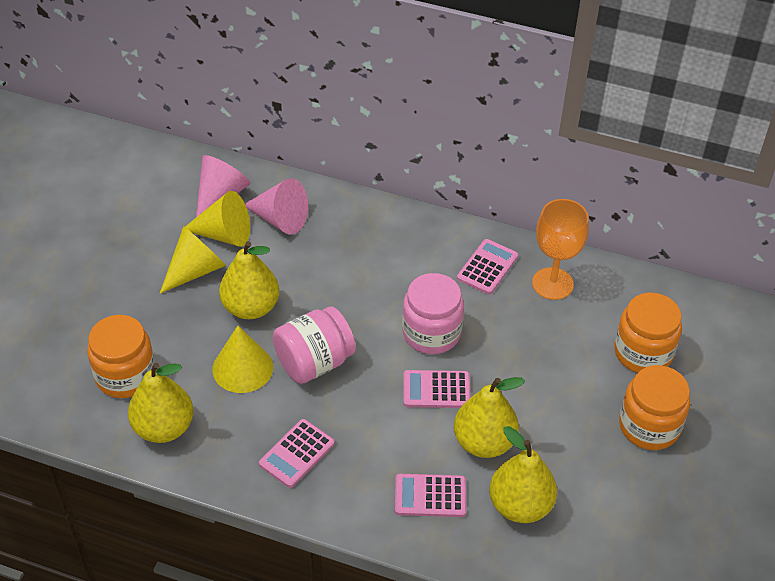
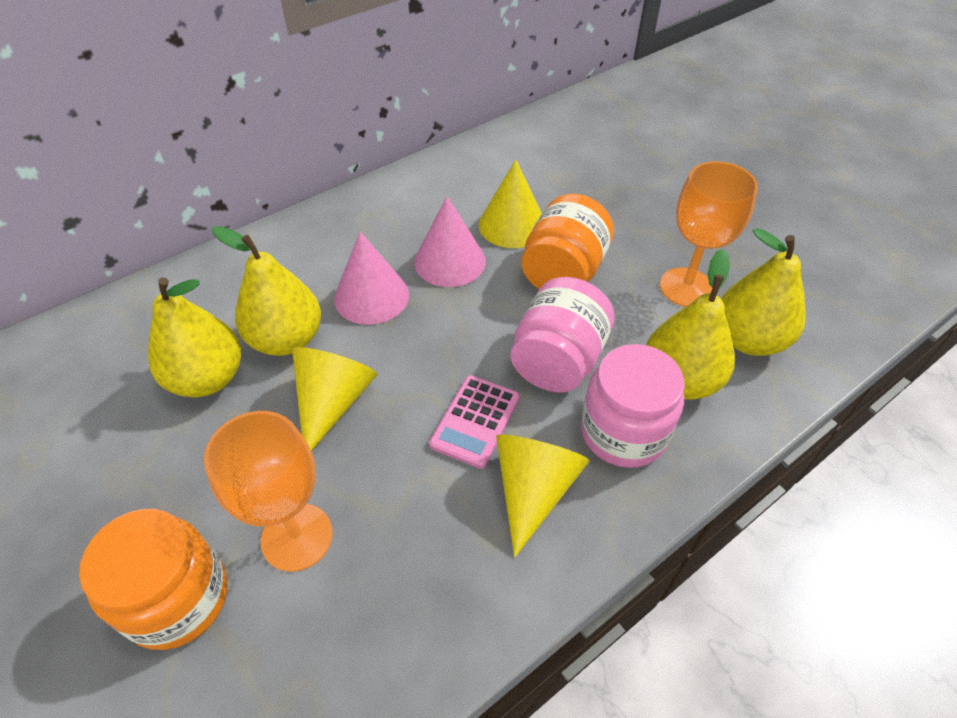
orange goblet: [532,199,589,300] = 1 -> [204,411,333,572] [660,161,758,307] = 2
orange jar: [87,315,155,398] [614,293,682,373] [619,365,690,450] = 3 -> [79,509,228,650] [522,194,614,289] = 2
pink calculator: [259,419,335,488] [395,474,466,517] [403,370,471,408] [457,239,518,295] = 4 -> [429,375,520,469] = 1

